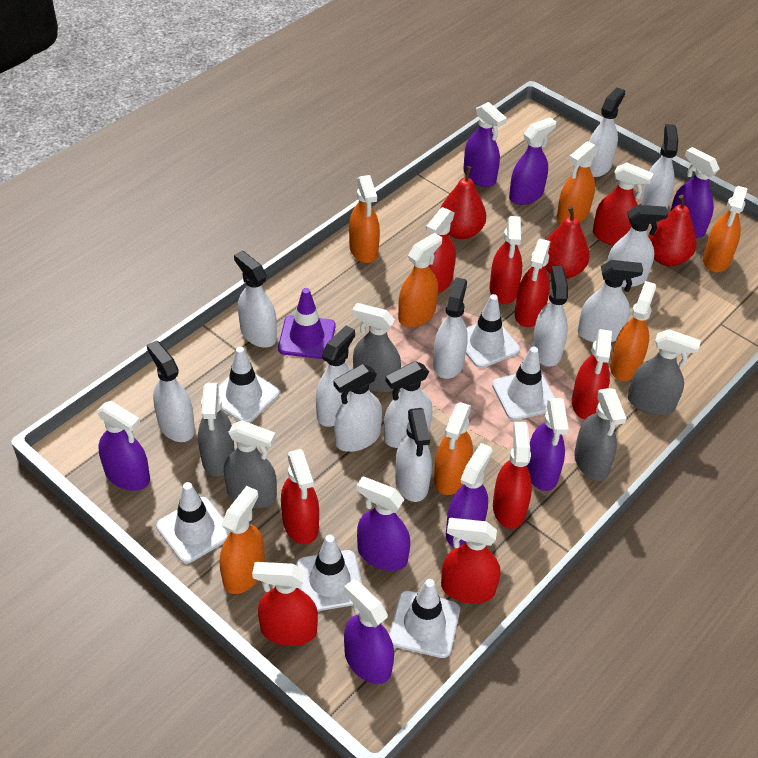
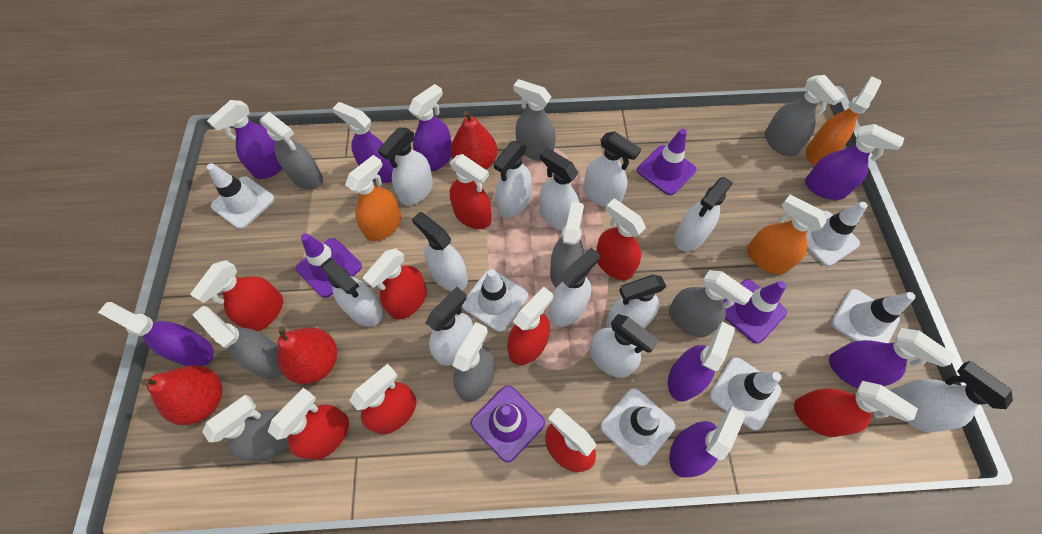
grey spray bottle: [198,383,235,477] [224,420,277,508] [352,303,401,392] [574,388,627,481] [628,329,701,415] = 5 -> [192,306,283,379] [202,395,289,462] [260,112,323,190] [452,322,495,402] [513,79,556,161] [550,201,584,288] [669,270,753,337] [765,75,845,156] = 8
orange spray bottle: [220,486,265,594] [349,175,380,263] [398,233,442,327] [434,402,473,495] [557,141,599,224] [610,281,656,381] [703,186,748,272] = 7 -> [345,155,401,242] [747,194,827,274] [806,76,881,165] = 3
purple traffic cone: [278,288,336,359] = 1 -> [296,233,362,298] [471,385,545,463] [637,129,696,195] [723,279,787,344] = 4

